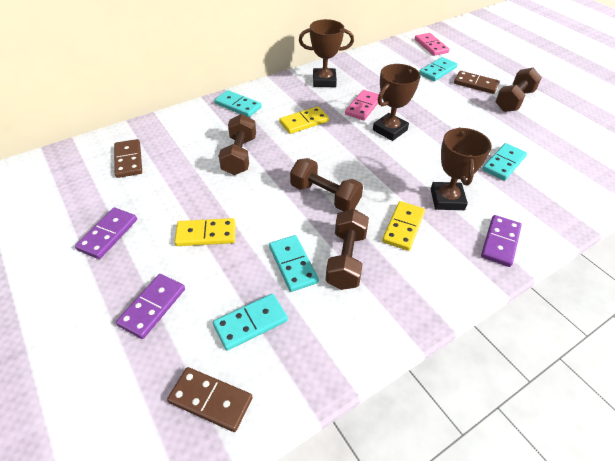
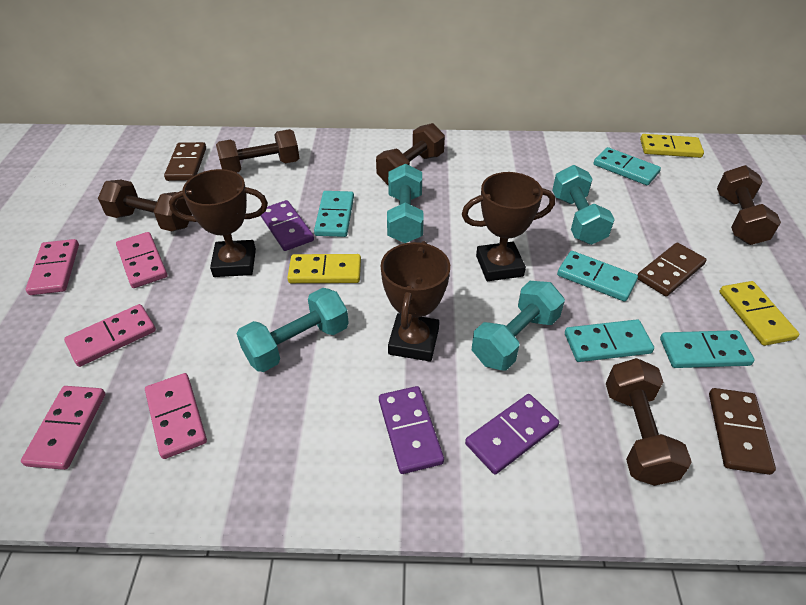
brown dumbbell: [219,114,256,175] [290,158,363,211] [326,209,369,290] [495,68,542,112] = 4 -> [98,180,192,231] [216,129,299,173] [376,123,445,185] [606,358,692,486] [717,165,781,245] = 5
pink domino: [345,90,379,120] [415,33,449,56] = 2 -> [21,386,105,470] [26,239,79,295] [64,304,156,367] [116,232,167,288] [145,373,207,459] = 5
turquoise dumbbell: none = 0 -> [237,288,349,372] [387,164,424,243] [472,281,565,370] [552,165,615,245] = 4

